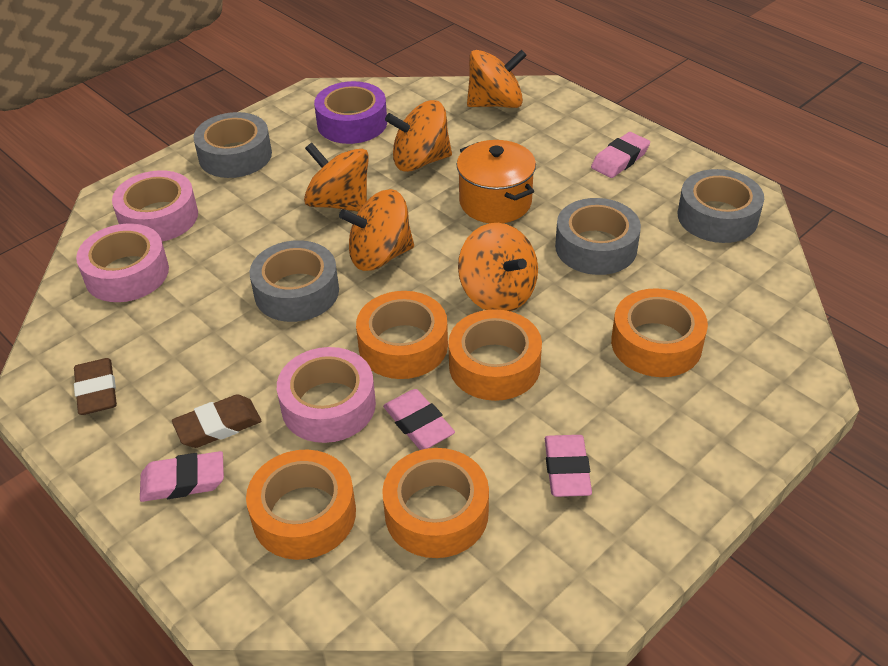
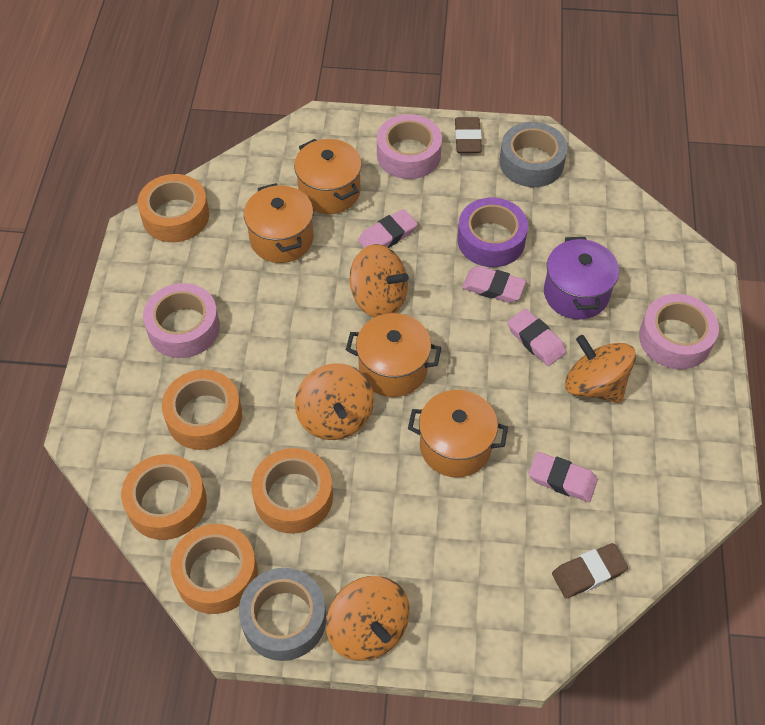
grey tape: [193,112,272,178] [250,240,339,322] [555,198,641,275] [678,169,764,243] = 4 -> [239,568,326,661] [499,122,568,187] = 2
orange pot: [456,140,536,223] = 1 -> [244,183,313,263] [294,139,362,214] [346,313,441,397] [408,390,508,477] = 4
orange spinning top: [304,142,369,212] [339,189,414,271] [385,100,452,172] [458,223,538,312] [467,50,527,108] = 5 -> [295,363,374,440] [326,576,410,661] [350,244,409,318] [565,335,636,403] = 4
purple pot: none = 0 -> [544,237,619,320] = 1

